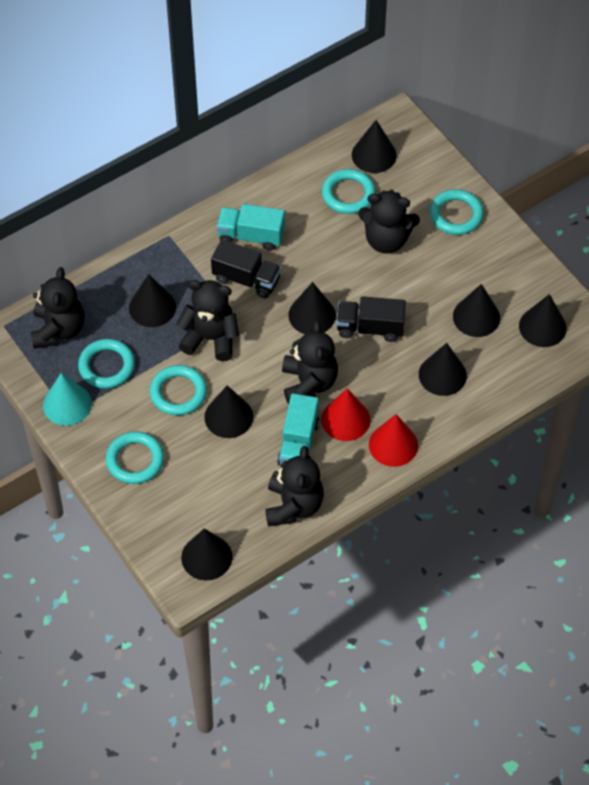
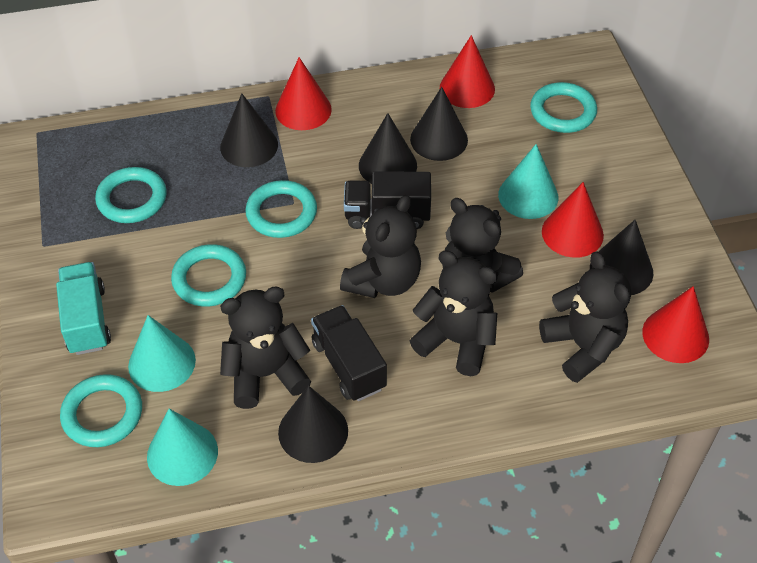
black cone: [129,274,176,327] [181,528,232,580] [204,386,253,438] [288,282,336,334] [352,120,397,173] [419,343,467,396] [453,284,500,337] [519,294,567,347] = 8 -> [220,93,278,167] [278,385,348,463] [359,113,417,184] [410,87,468,161] [590,220,654,295] = 5
red cone: [321,388,370,441] [369,414,418,467] = 2 -> [275,57,332,130] [440,35,495,108] [542,182,604,258] [642,286,709,363] = 4
turquoise cone: [43,373,92,426] = 1 -> [128,315,196,392] [147,409,218,486] [498,144,558,219] = 3
turquoise truck: [217,204,285,251] [277,393,319,466] = 2 -> [56,262,111,355] = 1

